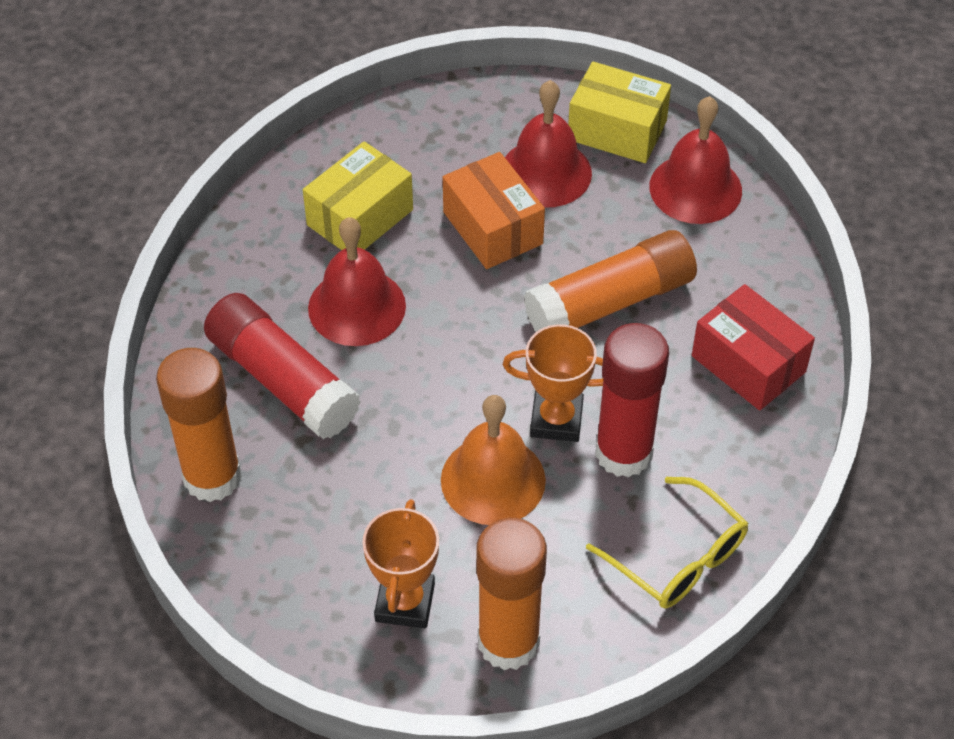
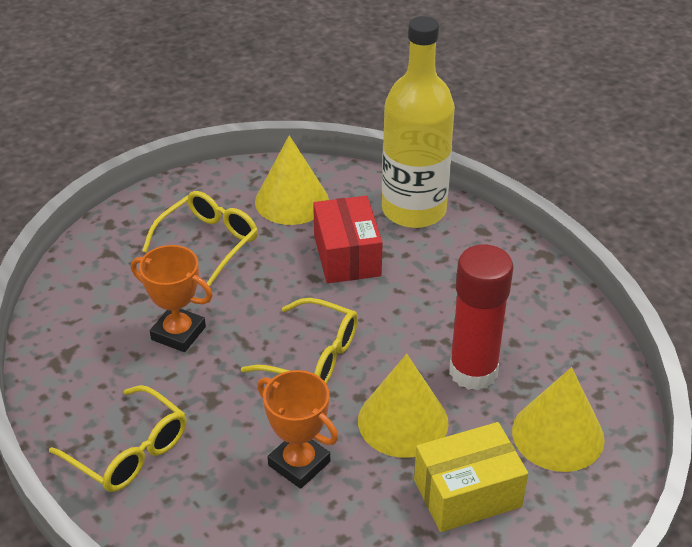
orange bell: [441,395,546,525] = 1 -> none = 0
orange box: [443,152,545,269] = 1 -> none = 0
orange glue stick: [156,348,242,502] [476,518,547,670] [524,230,697,332] = 3 -> none = 0
red bell: [308,217,406,346] [505,80,592,208] [649,96,742,224] = 3 -> none = 0
red glue stick: [204,293,361,439] [595,323,669,478] = 2 -> [449,244,513,390] = 1
yellow bottle: none = 0 -> [382,16,455,228] = 1
yellow box: [303,141,413,250] [568,62,671,163] = 2 -> [414,422,528,532] = 1
yellow cone: none = 0 -> [255,135,329,225] [358,354,449,458] [512,367,605,472] = 3
yellow glasses: [586,477,748,608] = 1 -> [49,385,187,492] [142,191,258,286] [241,298,358,384] = 3

